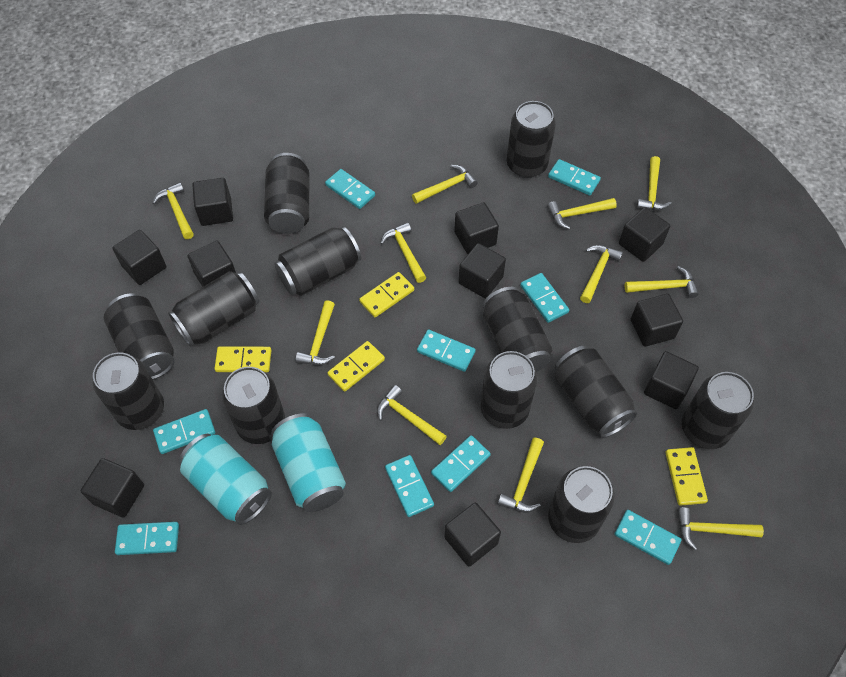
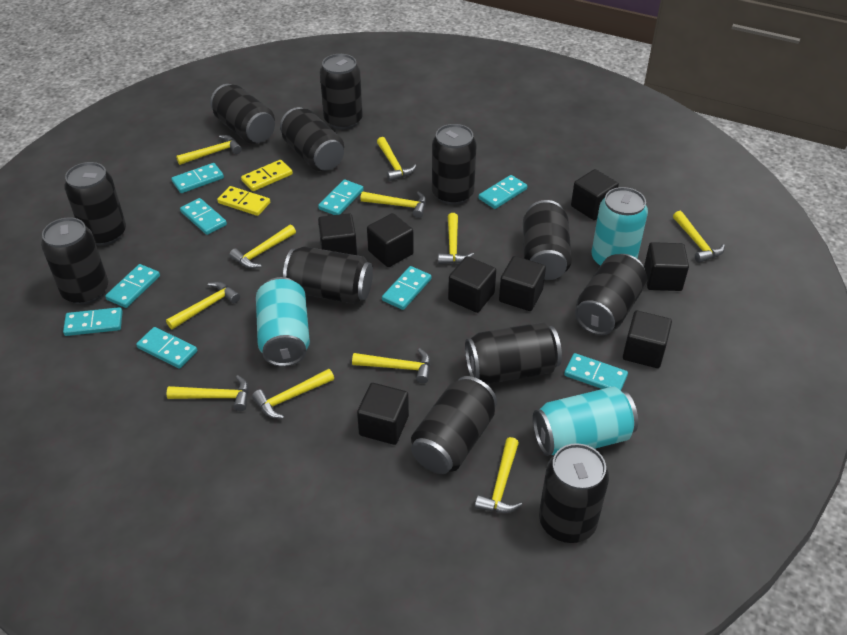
black cube: [81,458,144,518] [112,230,166,285] [188,240,236,287] [192,178,233,226] [445,503,501,567] [454,202,499,254] [459,243,506,298] [619,207,670,262] [631,294,683,347] [644,351,699,409] = 10 -> [318,213,357,255] [357,383,409,445] [367,213,414,267] [448,256,496,313] [499,256,546,311] [571,169,619,220] [623,311,672,368] [644,242,689,291] = 8
turquoise can: [179,434,272,525] [271,413,346,512] = 2 -> [256,277,310,367] [533,387,638,456] [591,187,648,266] = 3
yellow domino: [215,347,271,372] [328,341,385,392] [359,272,414,317] [665,447,708,506] = 4 -> [217,186,270,216] [241,160,293,191] = 2

